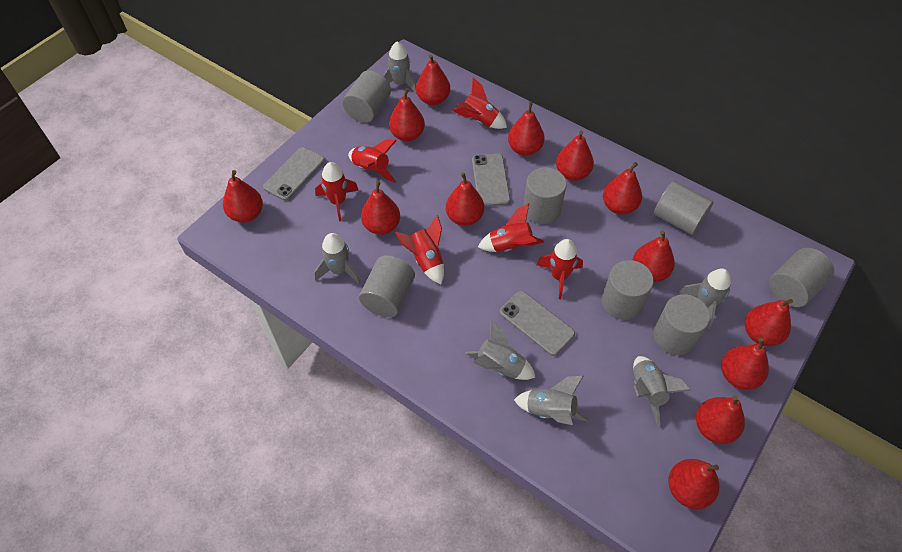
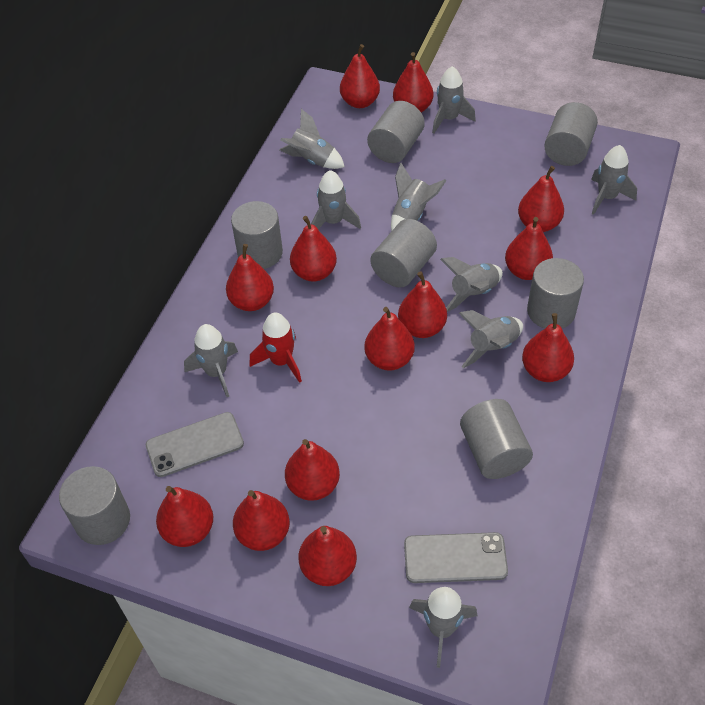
grey phone: [263,147,325,201] [472,153,510,207] [499,291,575,356] = 3 -> [146,412,244,477] [404,532,508,583] = 2
grey rocket: [314,233,361,284] [383,41,417,94] [465,319,536,380] [514,376,590,425] [633,356,691,426] [679,268,731,329] = 6 -> [184,324,238,397] [280,109,345,169] [311,170,361,229] [391,163,446,231] [409,587,477,668] [432,66,476,133] [440,257,503,312] [459,310,523,368] [591,145,637,215] = 9
red rocket: [315,162,358,222] [348,139,397,183] [395,215,444,284] [452,78,507,129] [478,203,544,252] [537,239,583,299] = 6 -> [250,312,302,383] = 1

